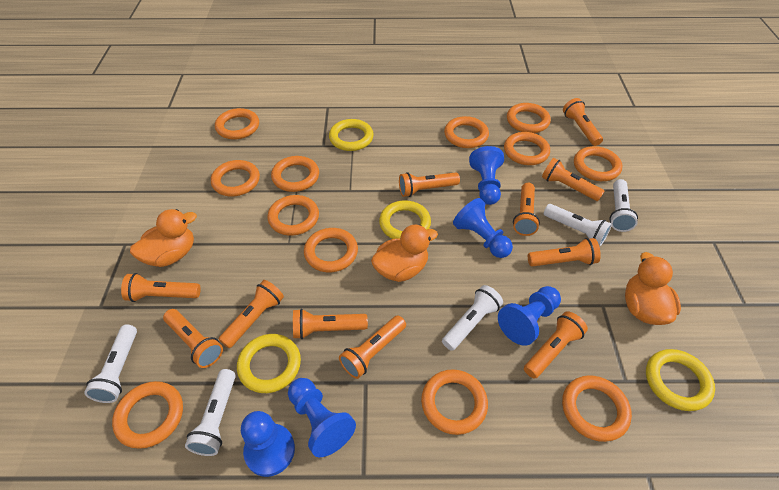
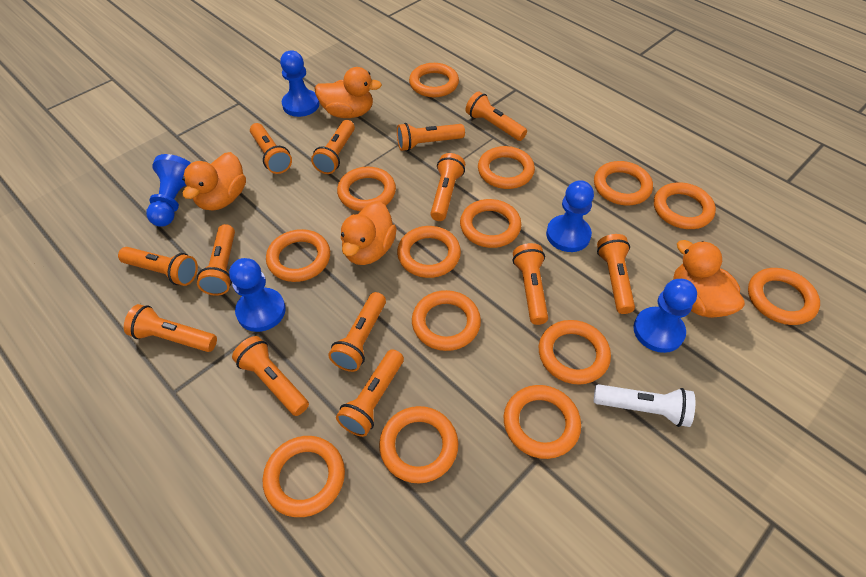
orange duck: [130,209,197,267] [371,225,438,282] [625,252,681,325] = 3 -> [182,152,246,211] [315,67,382,118] [341,201,397,265] [673,240,745,318] = 4
orange flashlight: [121,273,201,302] [163,309,223,368] [219,280,284,348] [293,309,368,339] [339,315,406,379] [399,172,460,197] [513,183,540,236] [524,311,588,379] [528,238,601,267] [542,158,604,201] [563,98,603,146] = 11 -> [118,247,198,286] [124,304,217,352] [197,224,235,296] [232,336,309,416] [250,123,292,174] [311,120,355,174] [328,292,386,372] [336,349,404,437] [397,123,465,151] [430,153,465,221] [466,91,527,141] [513,243,548,325] [597,234,635,314] = 13
orange ring: [112,381,183,449] [211,160,260,196] [215,108,259,140] [267,195,319,236] [271,156,319,192] [304,228,358,272] [421,369,488,435] [444,116,489,148] [504,132,550,165] [507,103,551,133] [562,375,632,442] [574,146,622,181] = 12 -> [263,436,345,517] [266,229,330,282] [337,166,396,211] [379,406,458,484] [397,226,461,278] [409,63,459,97] [412,290,481,351] [460,199,522,248] [478,146,535,189] [504,385,581,459] [539,320,611,385] [594,161,653,205] [654,183,716,229] [748,268,820,325] = 14
white flashlight: [84,324,137,403] [185,369,236,456] [442,285,503,351] [544,204,612,246] [609,179,638,232] = 5 -> [594,384,695,427] = 1
yellow ring: [237,334,301,393] [329,119,374,151] [379,200,431,239] [646,349,715,411] = 4 -> none = 0

